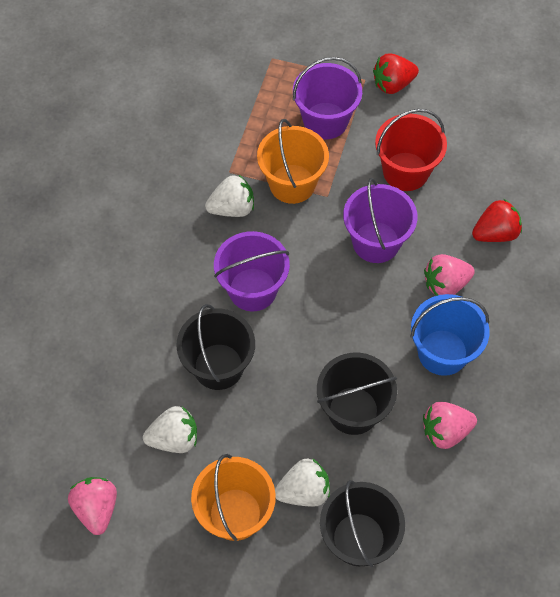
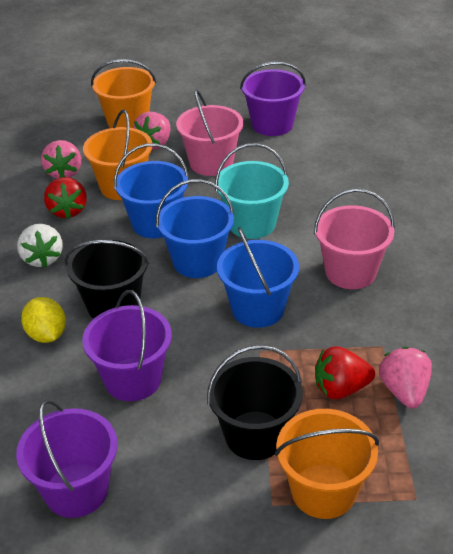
black bucket: [176,304,255,390] [317,353,397,435] [320,480,405,567] = 3 -> [65,237,150,319] [207,345,303,460] = 2
blue bucket: [410,294,489,376] = 1 -> [114,143,189,238] [156,179,234,278] [217,227,299,328] = 3
orange bucket: [191,454,276,541] [257,119,329,204] = 2 -> [83,110,153,200] [91,59,156,128] [275,409,379,519] = 3
pink bucket: none = 0 -> [176,89,243,176] [314,189,395,289] = 2
red bucket: [375,109,447,191] = 1 -> none = 0
turquoise bucket: none = 0 -> [215,143,289,239] = 1
white strawberry: [143,406,197,453] [205,174,254,217] [275,458,330,507] = 3 -> [17,224,63,267] = 1
yellow lemon: none = 0 -> [21,297,66,343] = 1

